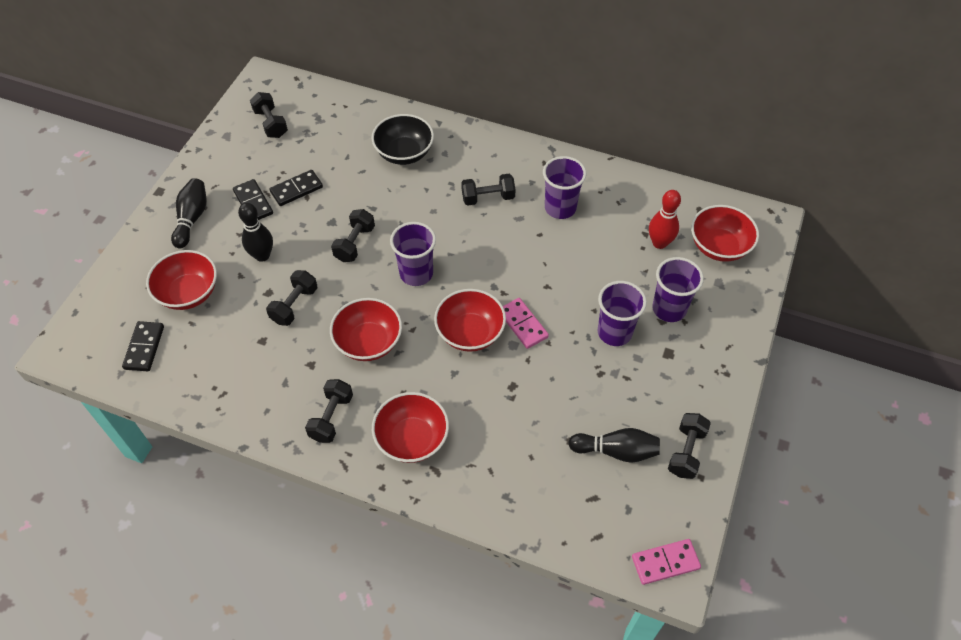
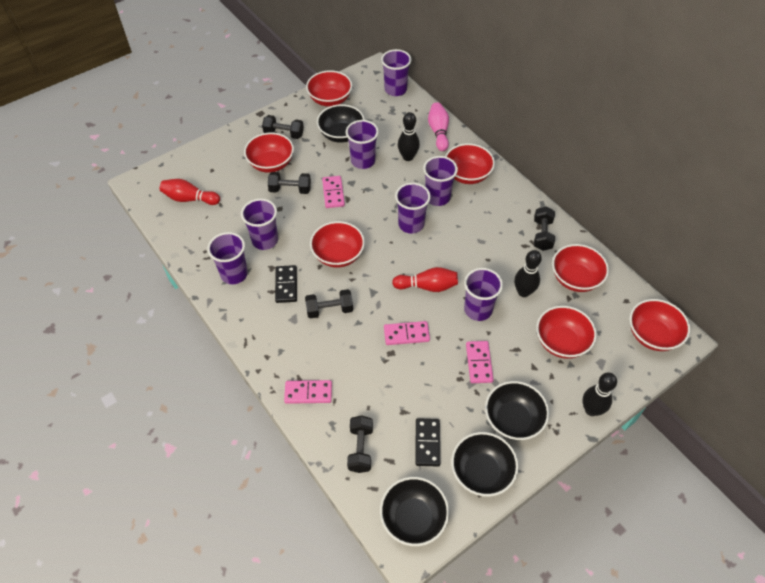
black bowl: [371,114,434,165] = 1 -> [317,104,365,143] [380,477,449,546] [451,432,518,497] [485,381,549,440] = 4
black domino: [122,321,164,371] [233,179,273,220] [269,170,323,206] = 3 -> [275,265,297,303] [415,418,440,467] = 2
black dumbbell: [250,92,288,138] [266,270,318,326] [305,379,353,443] [331,209,375,262] [461,174,516,206] [668,413,711,479] = 6 -> [262,115,304,139] [268,172,311,194] [305,289,353,318] [347,415,373,473] [534,206,555,251] = 5
pink bowling pin: none = 0 -> [428,102,449,151] = 1
pink domino: [503,298,549,349] [632,539,701,585] = 2 -> [284,380,332,404] [322,176,345,208] [384,321,430,345] [466,341,494,383] = 4
purple cup: [390,222,436,286] [543,156,586,219] [598,281,647,346] [652,257,704,322] = 4 -> [207,232,248,284] [241,199,278,250] [346,120,379,169] [381,49,412,96] [395,183,431,234] [423,156,458,206] [464,268,503,321] = 7
red bowl: [146,250,217,310] [330,298,402,361] [372,392,449,463] [434,289,506,352] [691,205,759,262] = 5 -> [244,132,294,173] [306,70,352,107] [310,221,365,268] [445,143,495,184] [536,306,597,359] [552,244,609,292] [630,299,690,351] = 7
red bowling pin: [649,190,681,249] = 1 -> [160,179,220,205] [392,267,458,292] = 2

